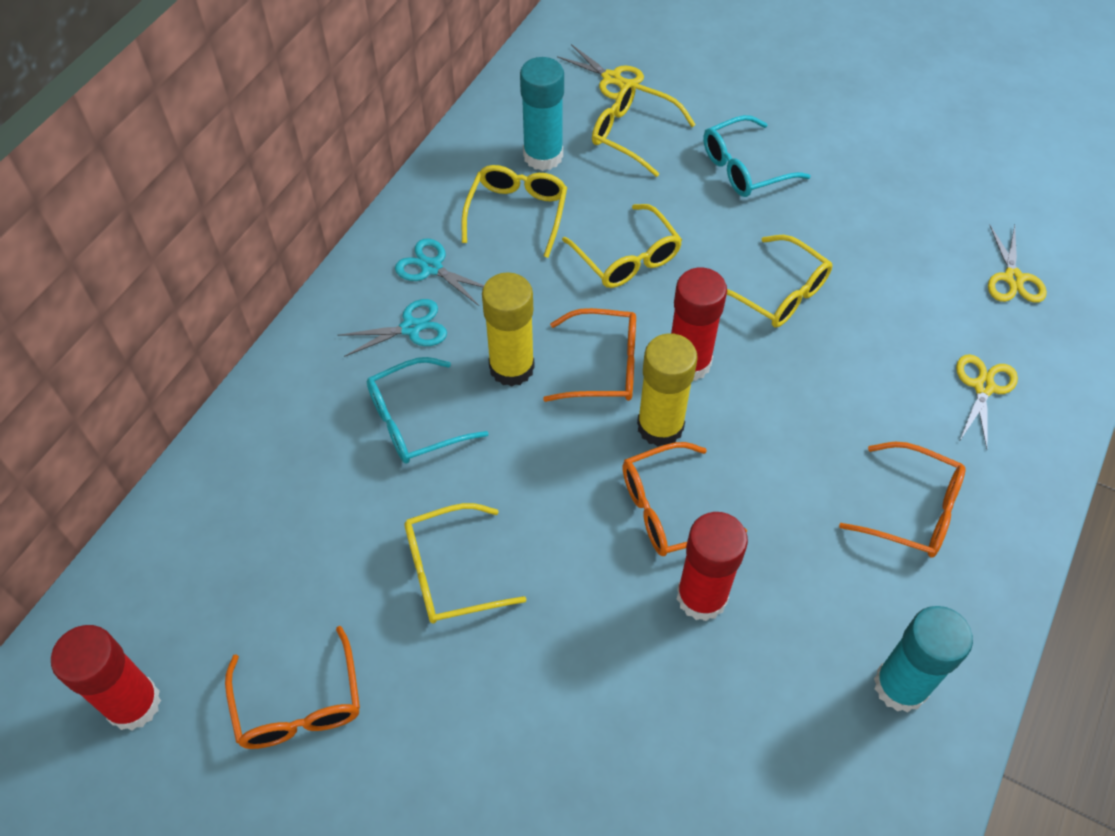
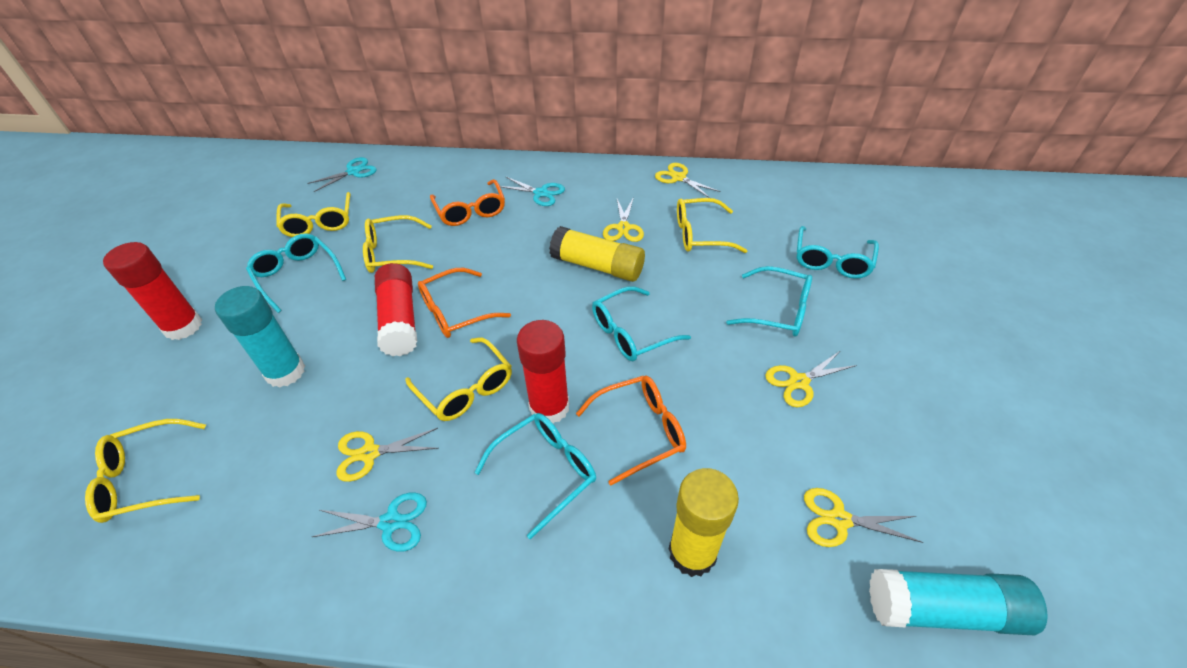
orange glasses: [225,626,360,749] [543,308,636,402] [622,442,747,556] [839,442,966,558] = 4 -> [418,268,511,338] [430,179,505,226] [576,376,686,486] = 3
turquoise glasses: [367,357,489,464] [703,115,810,197] = 2 -> [246,233,346,313] [474,413,596,539] [592,286,691,362] [726,266,812,337] [797,226,879,279] = 5
turquoise scissors: [338,299,447,357] [395,239,484,306] = 2 -> [307,157,377,192] [312,493,427,552] [500,176,565,206] = 3
yellow scissors: [557,44,644,99] [956,354,1018,449] [988,225,1047,303] = 3 -> [337,428,439,482] [603,197,644,242] [655,163,721,198] [765,351,857,407] [804,488,923,547] = 5

